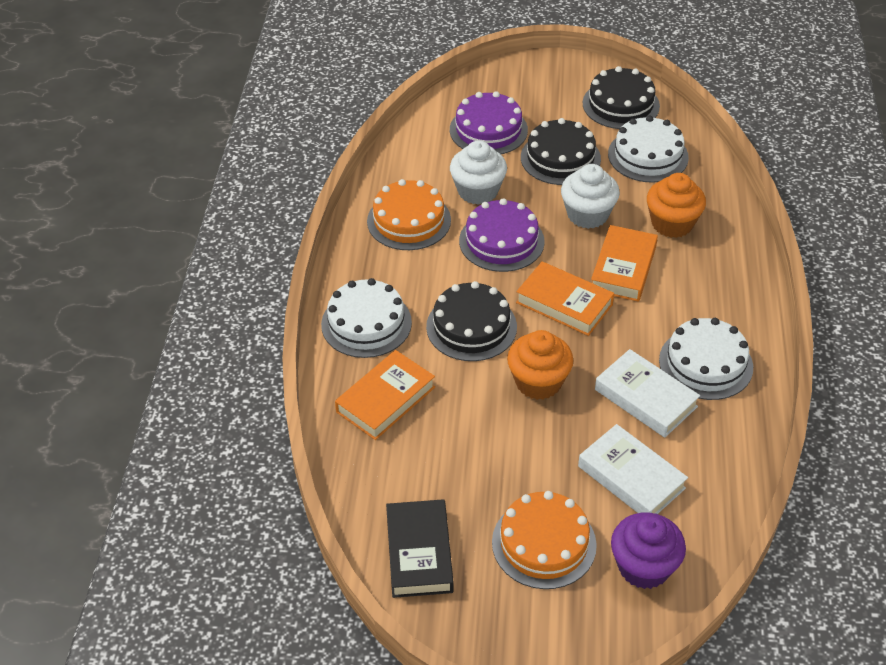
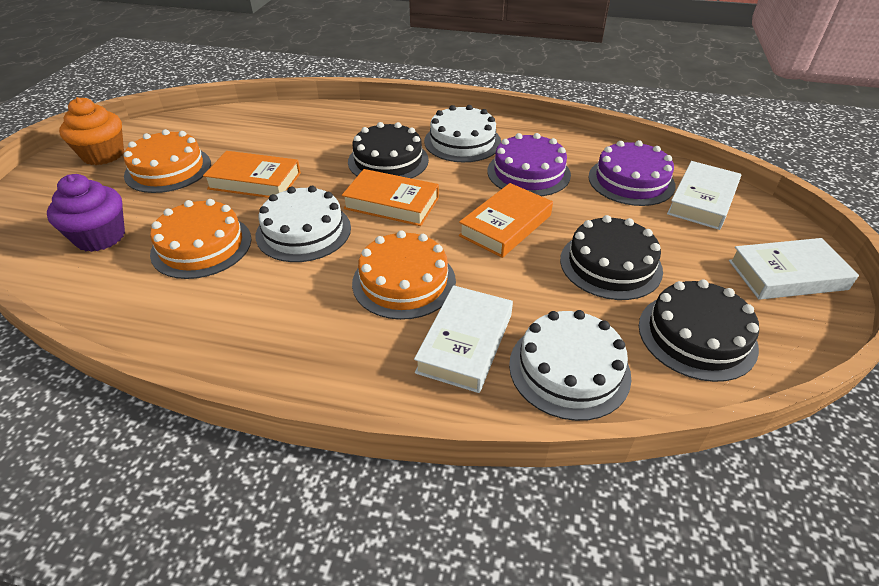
black book: [386,499,454,598] = 1 -> none = 0
orange cake: [367,179,451,250] [492,491,597,589] = 2 -> [124,129,211,193] [150,199,252,279] [352,230,456,320] = 3
orange cupcake: [507,330,574,400] [647,173,706,238] = 2 -> [59,97,124,165] = 1
white book: [578,424,688,514] [595,349,700,438] = 2 -> [414,285,513,393] [667,161,741,230] [729,238,859,300] = 3
white cupcake: [450,140,507,205] [561,164,620,229] = 2 -> none = 0

